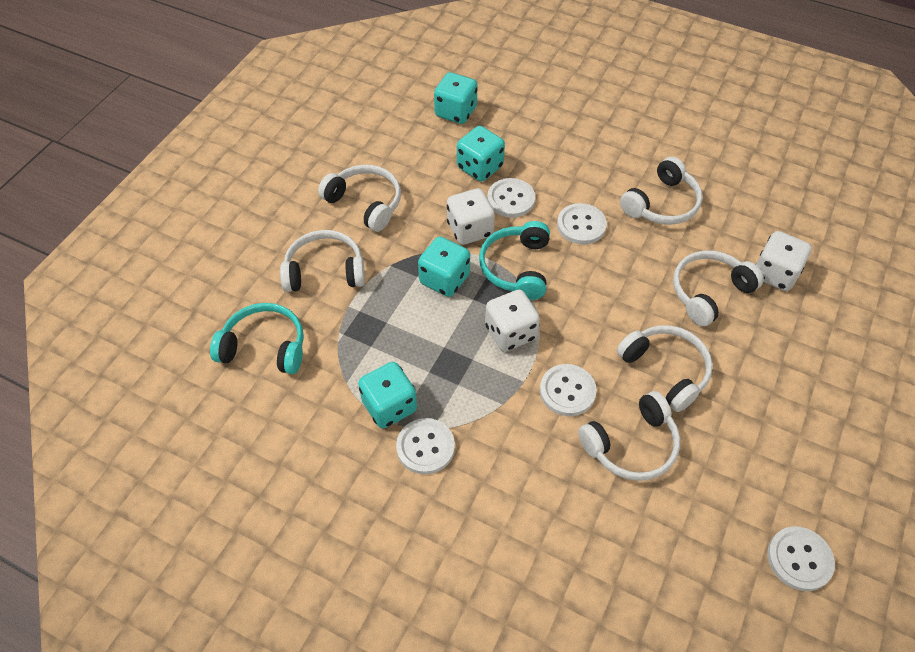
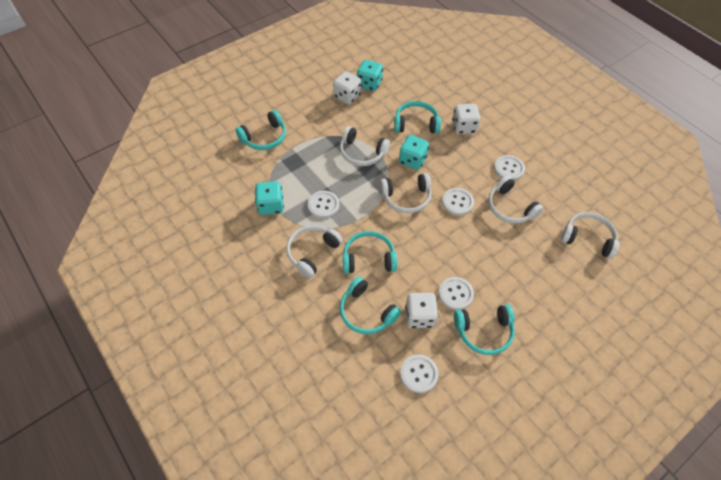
turquoise dice: [358,362,417,428] [418,236,470,297] [434,72,478,124] [457,126,505,182] = 4 -> [255,182,284,215] [357,60,383,91] [399,135,429,170] = 3
turquoise headphones: [210,303,304,374] [479,221,550,300] = 2 -> [235,110,286,150] [340,277,401,334] [343,231,397,273] [394,101,441,134] [454,305,515,355] = 5
white headphones: [280,230,365,292] [318,165,401,232] [578,391,680,481] [617,325,713,412] [620,157,702,225] [673,251,764,326] = 6 -> [286,226,343,278] [340,126,390,166] [380,173,431,213] [488,176,544,223] [561,212,620,259] = 5

